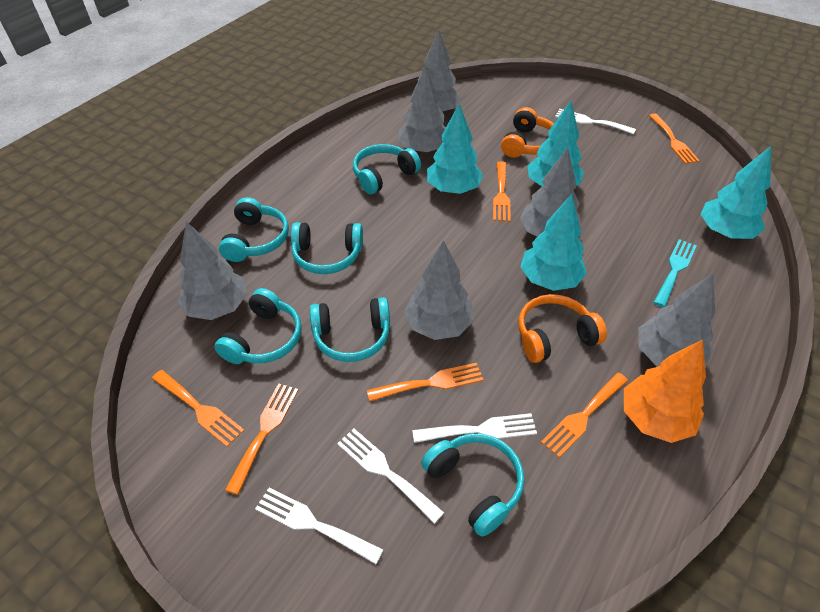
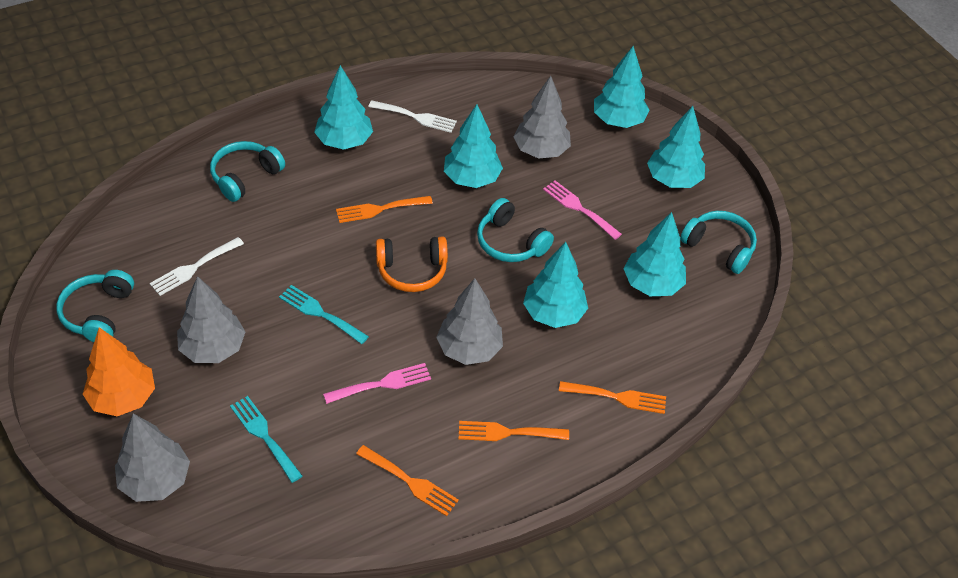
grey tree: [177,222,247,320] [398,65,446,154] [404,240,474,340] [418,30,461,112] [520,148,581,237] [638,273,715,368] = 6 -> [115,414,190,502] [177,276,245,363] [436,278,503,365] [513,76,571,159] = 4
orange fork: [152,370,245,447] [225,383,298,495] [367,363,483,401] [493,161,511,222] [541,373,628,458] [649,113,700,164] = 6 -> [336,196,433,223] [356,445,459,516] [459,421,569,441] [559,381,666,414] = 4
orange headphones: [501,107,554,158] [518,294,607,363] = 2 -> [376,237,448,292] = 1
pink fork: none = 0 -> [323,363,431,404] [543,180,622,240] = 2
turquoise fork: [653,239,697,307] = 1 -> [230,396,302,483] [279,285,369,344] = 2
turquoise headphones: [214,288,302,364] [219,197,289,262] [291,222,363,274] [310,297,390,362] [353,144,421,194] [421,433,524,537] = 6 -> [56,270,134,342] [210,141,285,202] [477,198,554,262] [680,211,757,274] = 4
turquoise tree: [427,104,483,194] [520,194,587,291] [527,101,584,186] [700,146,771,239] = 4 -> [314,65,373,150] [444,104,503,188] [523,242,588,328] [594,46,649,128] [624,212,686,296] [647,106,705,188] = 6
white fork: [255,488,383,564] [337,429,444,524] [412,413,537,443] [555,109,636,134] = 4 -> [150,237,244,296] [368,100,457,133] = 2

